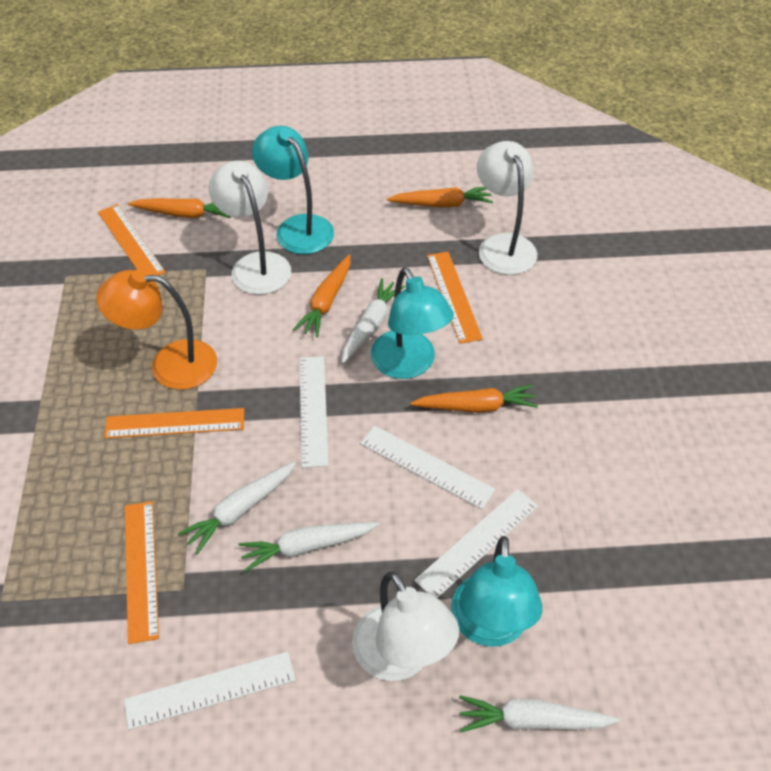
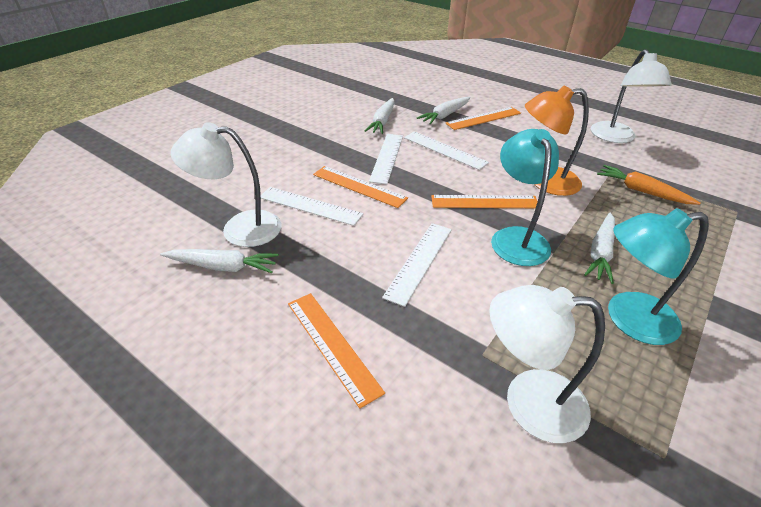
orange carrot: [128,198,230,218] [293,254,351,337] [387,187,493,208] [410,384,538,413] = 4 -> [597,165,700,205] = 1
turquoise lamp: [252,126,334,254] [371,267,454,379] [451,536,543,647] = 3 -> [491,129,559,266] [608,208,709,345] = 2

